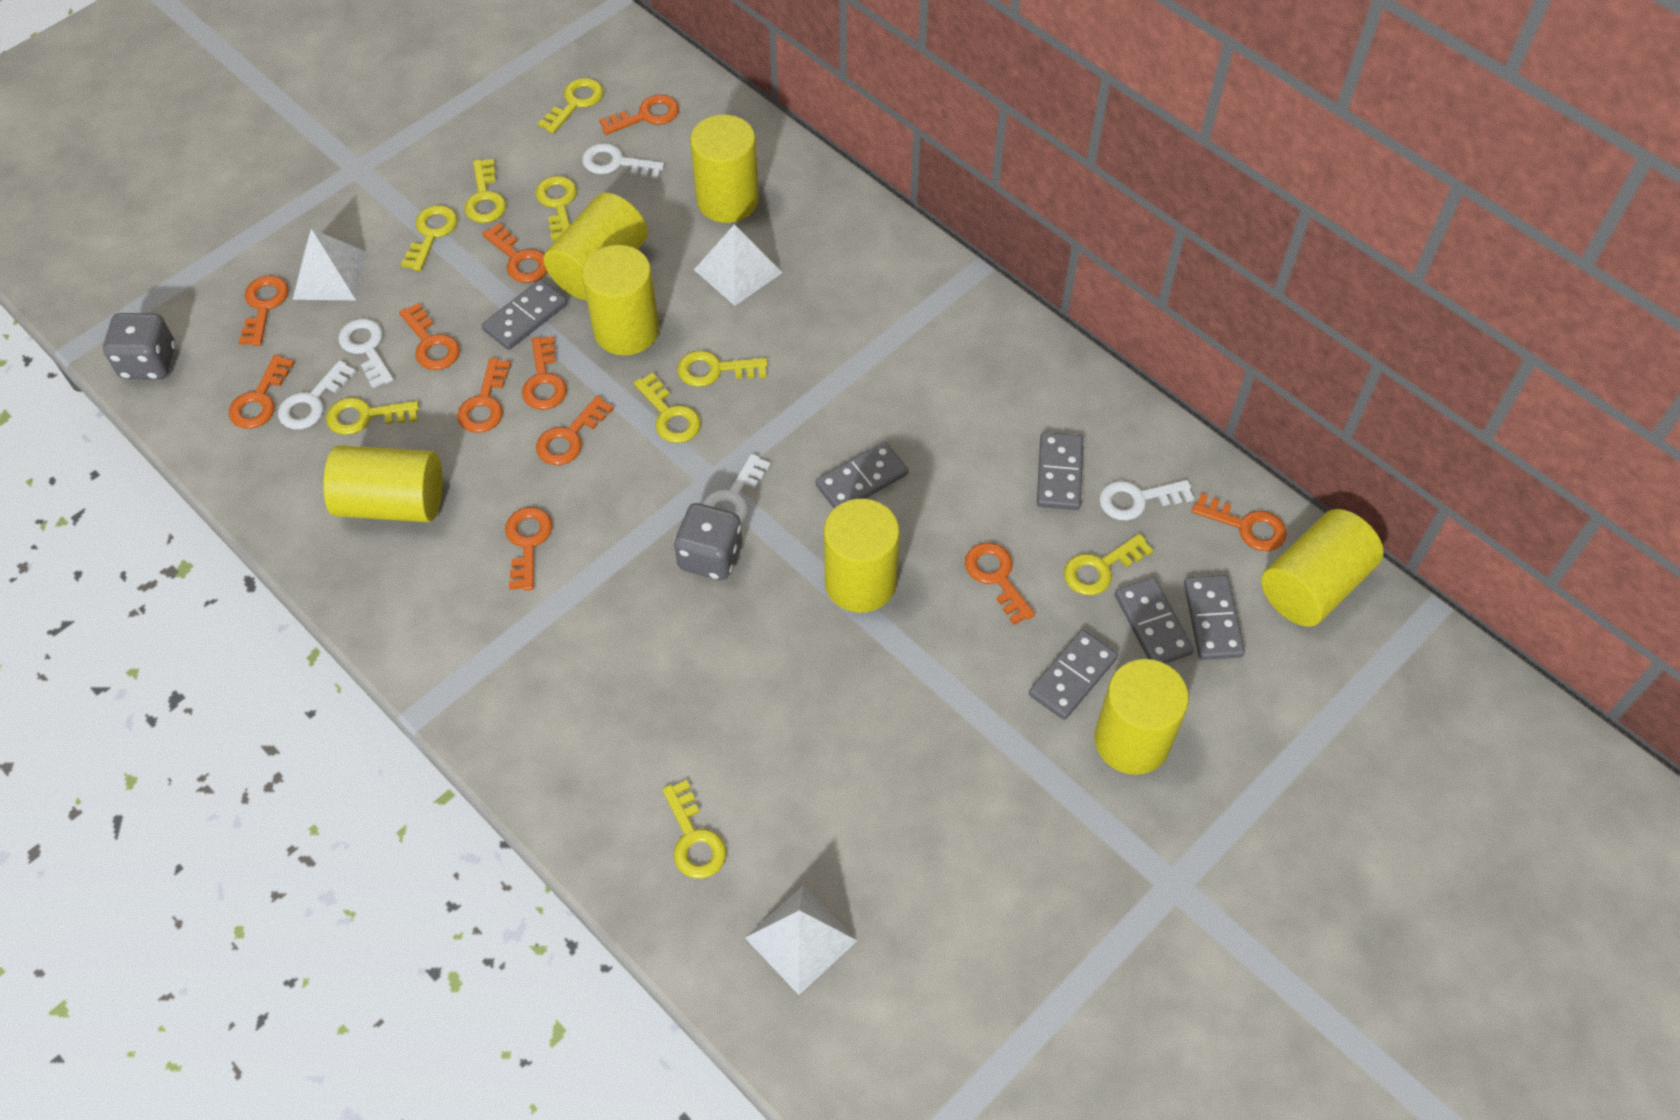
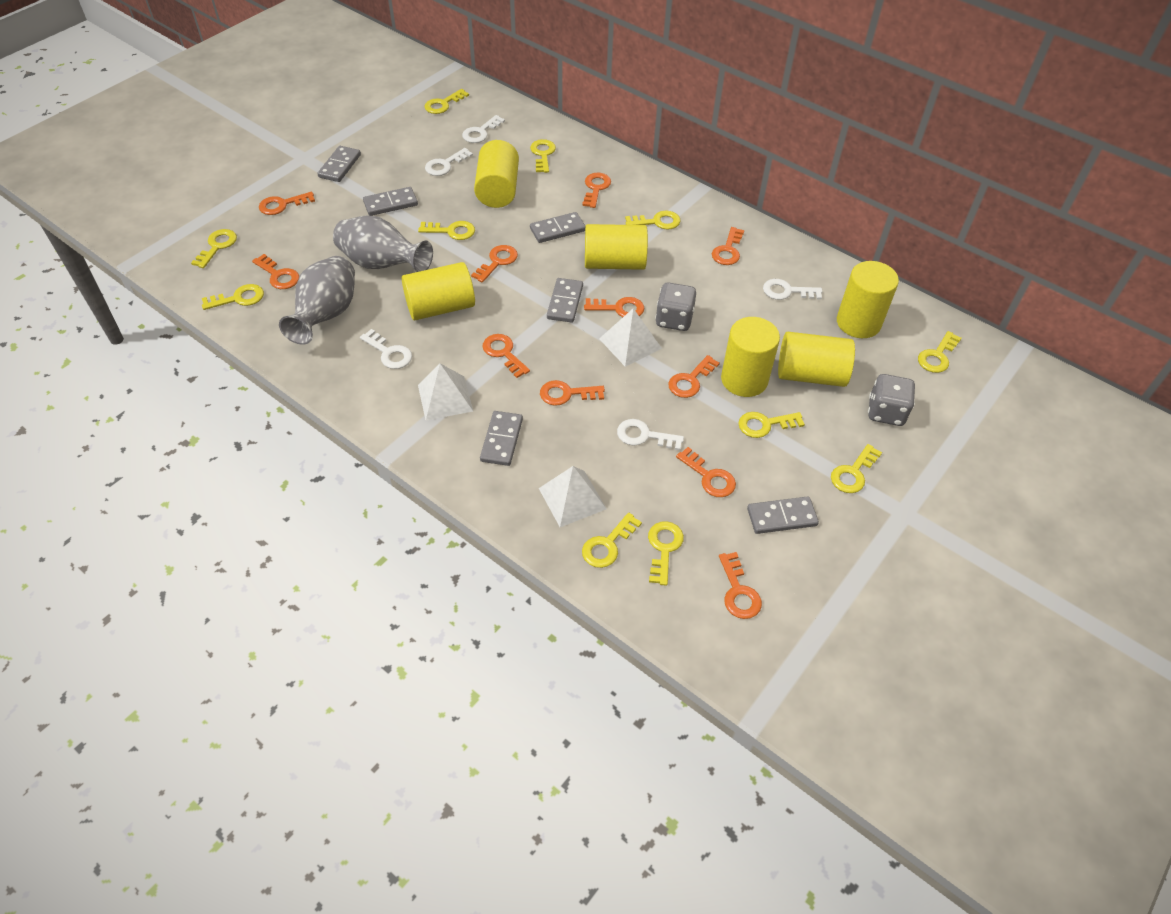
grey vase: none = 0 -> [279,256,355,345] [333,215,433,272] = 2
yellow cylinder: [323,445,443,522] [544,193,648,300] [582,245,659,356] [690,114,759,223] [824,499,900,613] [1094,659,1189,775] [1261,509,1384,627] = 7 -> [402,262,475,320] [474,140,519,208] [585,224,648,270] [721,317,780,397] [778,332,855,387] [837,261,899,338] = 6
yellow key: [326,397,419,435] [401,205,458,271] [464,159,506,223] [535,176,577,241] [538,78,604,134] [634,373,701,443] [662,780,727,879] [677,350,768,387] [1064,534,1154,595] = 9 -> [191,229,237,268] [202,284,264,310] [418,221,475,240] [425,89,469,114] [530,139,556,173] [582,512,642,568] [625,211,681,230] [648,521,684,586] [738,412,805,438] [831,444,882,493] [918,331,961,373] = 11

